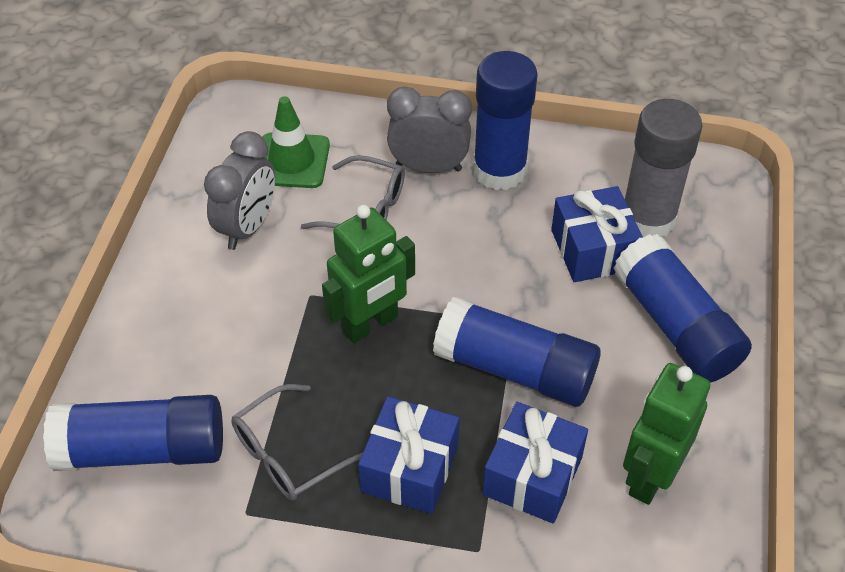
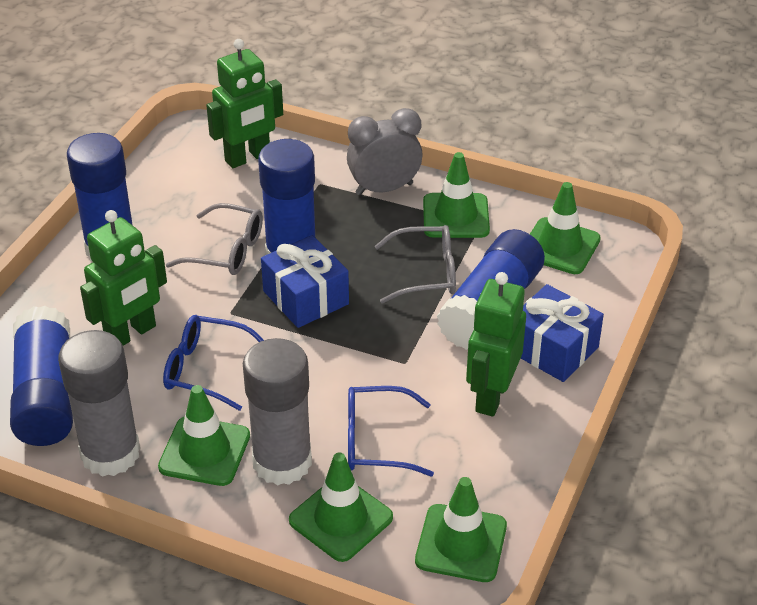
blue gift: [358,396,459,514] [482,402,588,524] [551,186,643,282] = 3 -> [261,235,349,328] [521,284,604,382] = 2
blue glasses: none = 0 -> [163,315,264,411] [348,386,434,477] = 2
green robot: [322,205,415,343] [623,363,710,505] = 2 -> [80,210,167,346] [206,39,283,168] [466,272,526,417] = 3
green traffic cone: [263,96,330,188] = 1 -> [158,385,250,486] [289,453,393,562] [415,477,507,582] [423,152,490,238] [530,182,601,274] = 5
grey clock: [204,131,275,250] [387,86,472,173] = 2 -> [347,108,423,195] = 1
grey glue stick: [625,99,703,238] = 1 -> [58,330,140,477] [243,338,312,485] = 2

